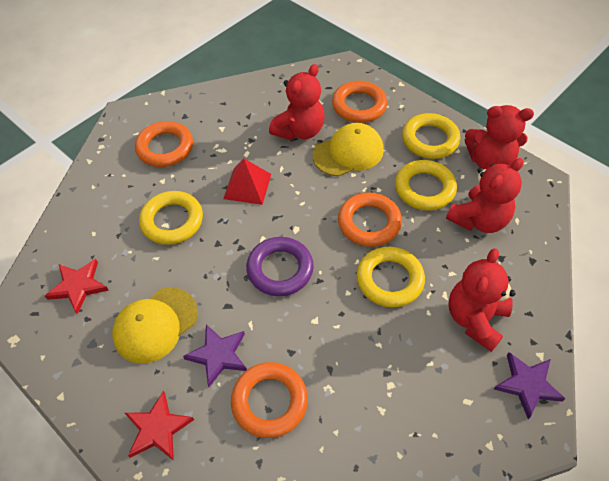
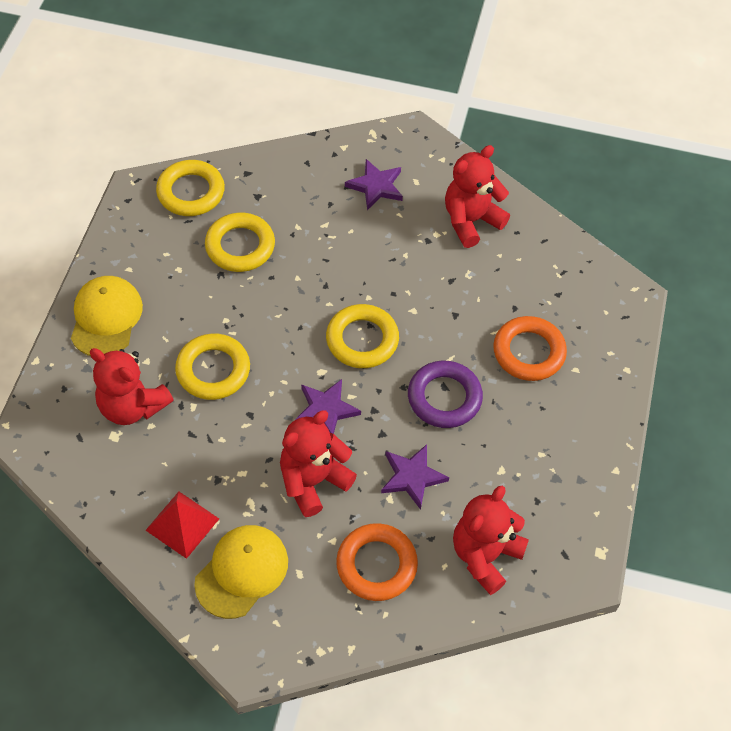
orange ring: [135,121,193,167] [231,362,308,438] [332,81,387,123] [338,192,402,247] = 4 -> [336,523,418,601] [493,316,567,381] = 2
purple star: [183,324,247,387] [494,352,566,419] = 2 -> [294,379,361,434] [345,159,403,210] [381,444,449,510] = 3
red star: [45,259,109,314] [125,391,194,461] = 2 -> none = 0

